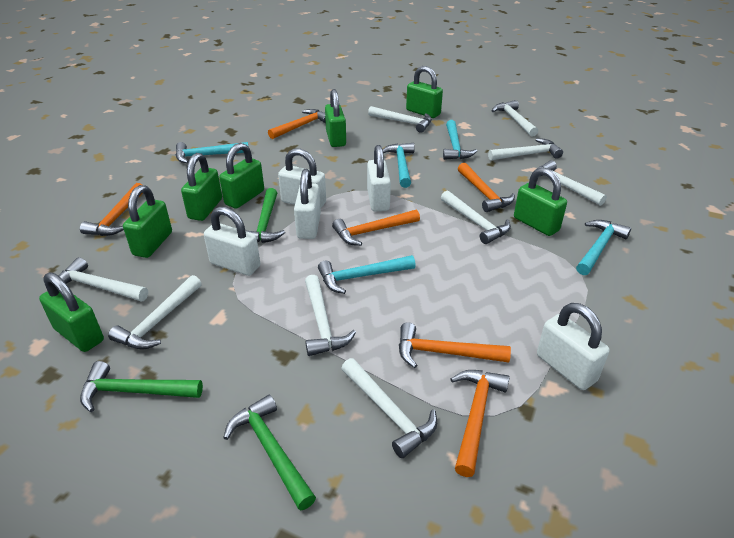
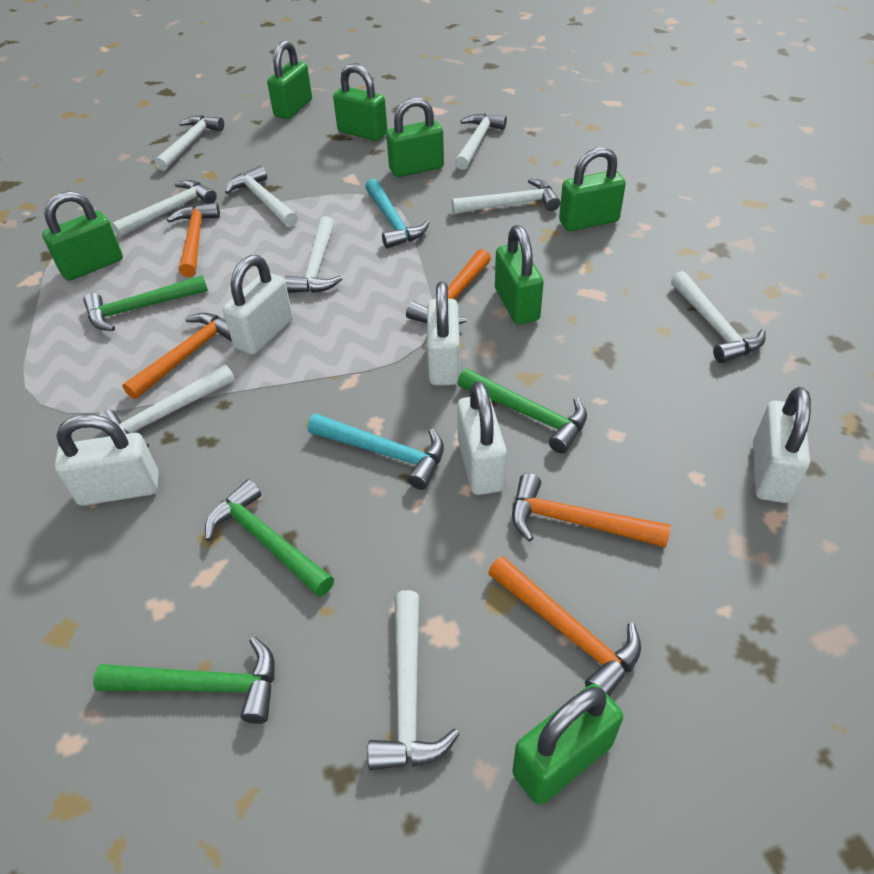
green hammer: [80,361,203,412] [223,395,316,510] [245,188,285,243] = 3 -> [83,275,208,331] [93,637,275,724] [205,479,334,597] [458,369,587,453] = 4
orange hammer: [80,183,143,236] [268,109,326,139] [332,209,420,246] [399,322,511,368] [450,370,510,477] [458,163,515,212] = 6 -> [122,313,232,399] [167,202,220,277] [406,249,491,324] [488,556,641,696] [512,473,671,548] = 5
turquoise hammer: [176,142,249,163] [318,255,416,294] [383,143,415,188] [443,120,477,160] [576,220,631,275] = 5 -> [308,414,444,490] [365,179,429,249] = 2

